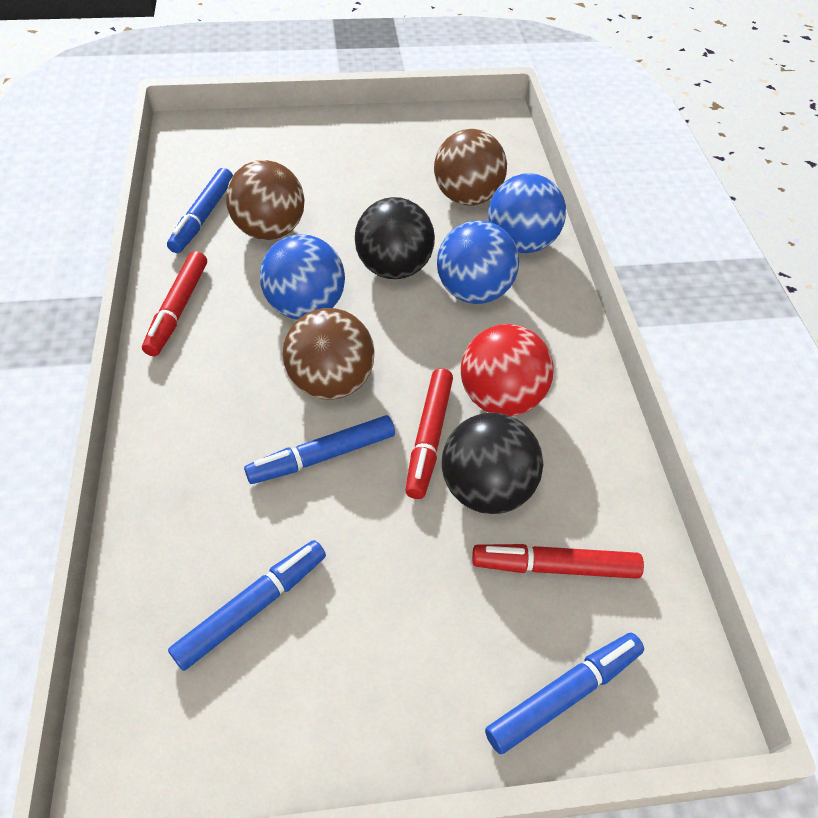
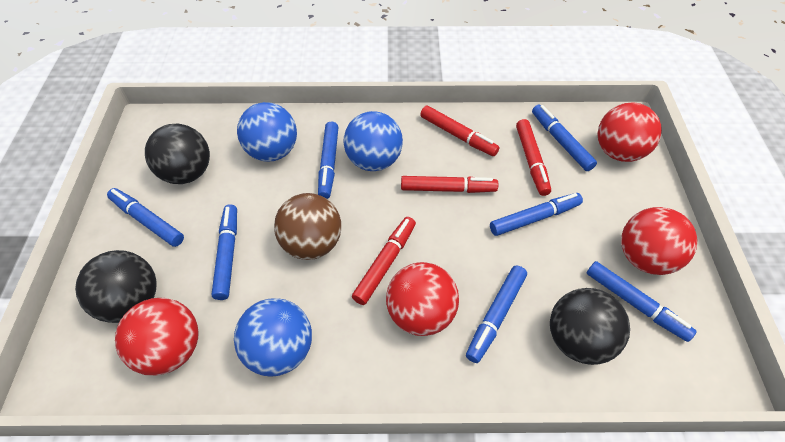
black ball: [355,197,435,279] [442,413,544,514] = 2 -> [75,250,157,323] [145,124,210,184] [550,288,630,365] = 3
blue marker: [167,168,233,253] [168,540,326,671] [244,415,395,484] [485,633,644,754] = 4 -> [107,188,184,247] [211,204,237,300] [318,122,339,199] [466,265,527,363] [490,193,583,236] [532,105,597,171] [587,261,697,342] = 7
brown ball: [226,160,305,240] [282,308,375,400] [434,129,507,206] = 3 -> [274,193,341,260] = 1
red ball: [461,324,554,416] = 1 -> [115,298,199,375] [386,262,459,336] [597,103,662,162] [621,207,698,275] = 4
red marker: [142,251,207,356] [405,368,453,499] [472,544,644,579] = 3 -> [352,217,416,305] [401,176,498,193] [420,106,500,156] [516,119,551,196] = 4

